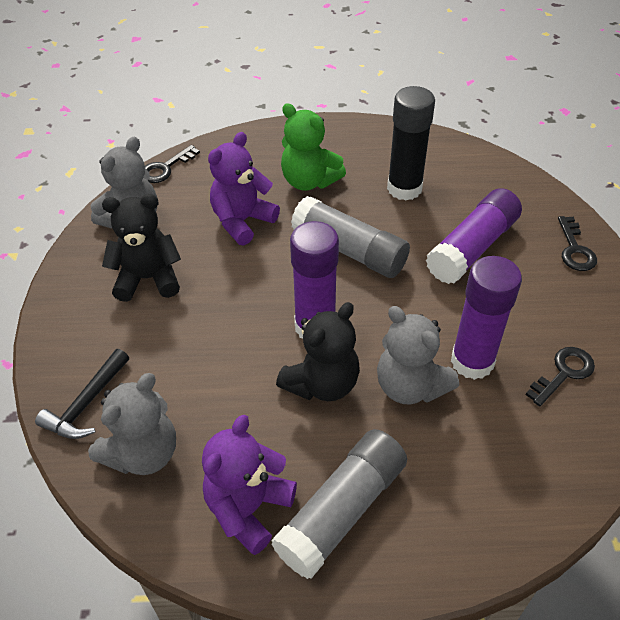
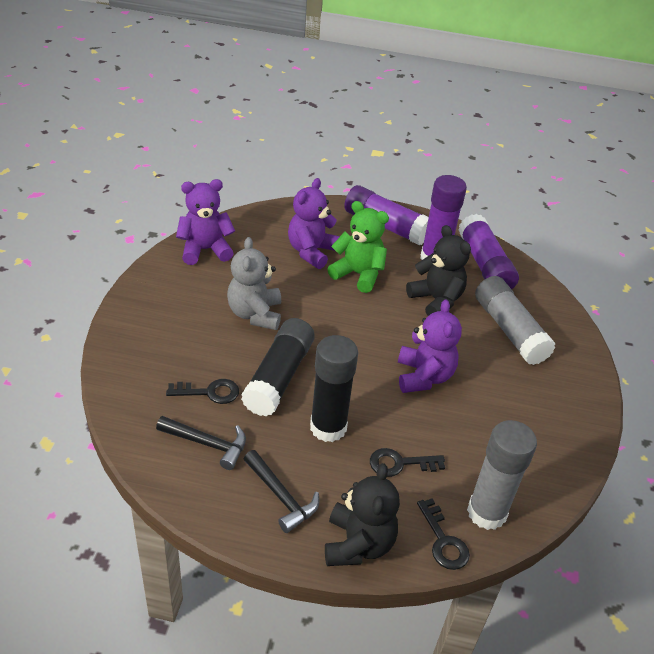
black glue stick: [387,86,435,201] = 1 -> [241,318,315,416] [310,335,358,442] = 2
black hammer: [35,349,129,439] = 1 -> [156,416,246,470] [244,450,319,533] = 2
grey teddy bear: [88,373,176,475] [91,137,157,228] [377,306,459,405] = 3 -> [227,237,281,330] = 1
purple teddy bear: [202,415,297,555] [208,132,280,245] = 2 -> [176,179,235,265] [288,178,340,269] [398,299,462,393] = 3

